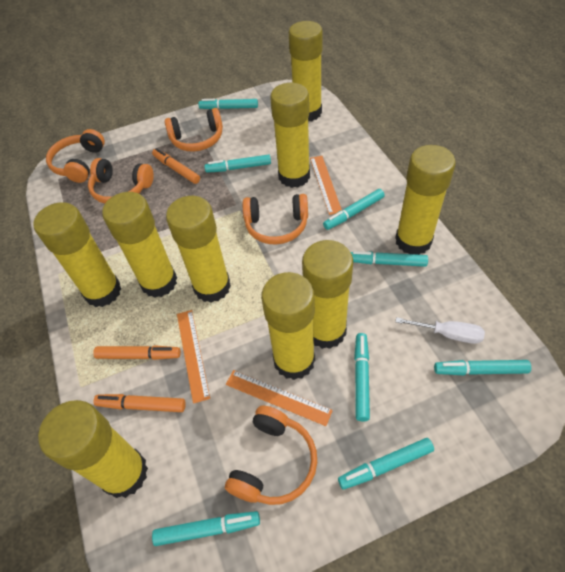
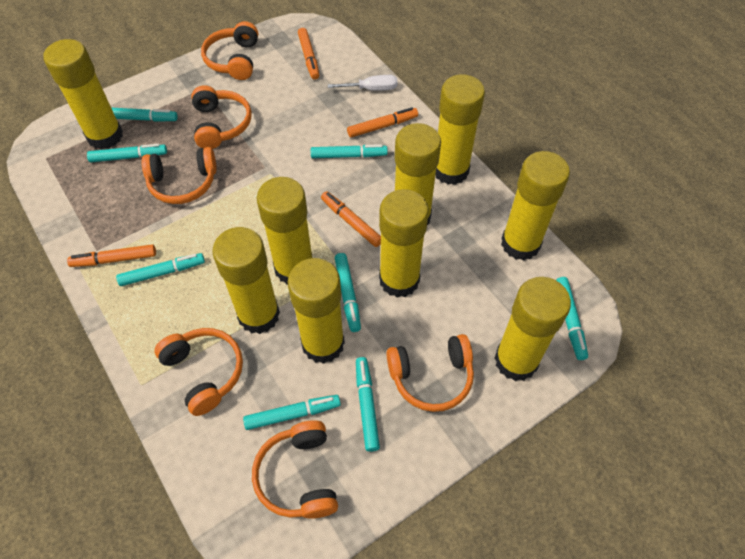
orange headphones: [46,129,105,183] [88,158,154,203] [165,108,223,152] [225,406,317,505] [243,194,308,245] = 5 -> [142,147,217,204] [154,328,243,416] [191,85,252,149] [201,21,258,80] [252,420,338,519] [386,334,474,412] = 6
orange marker: [93,345,181,360] [93,394,186,412] [152,148,200,184] = 3 -> [67,244,156,267] [298,28,319,80] [321,191,381,247] [347,107,418,138] = 4
orange ruler: [177,310,210,404] [226,370,333,426] [310,156,342,215] = 3 -> none = 0

